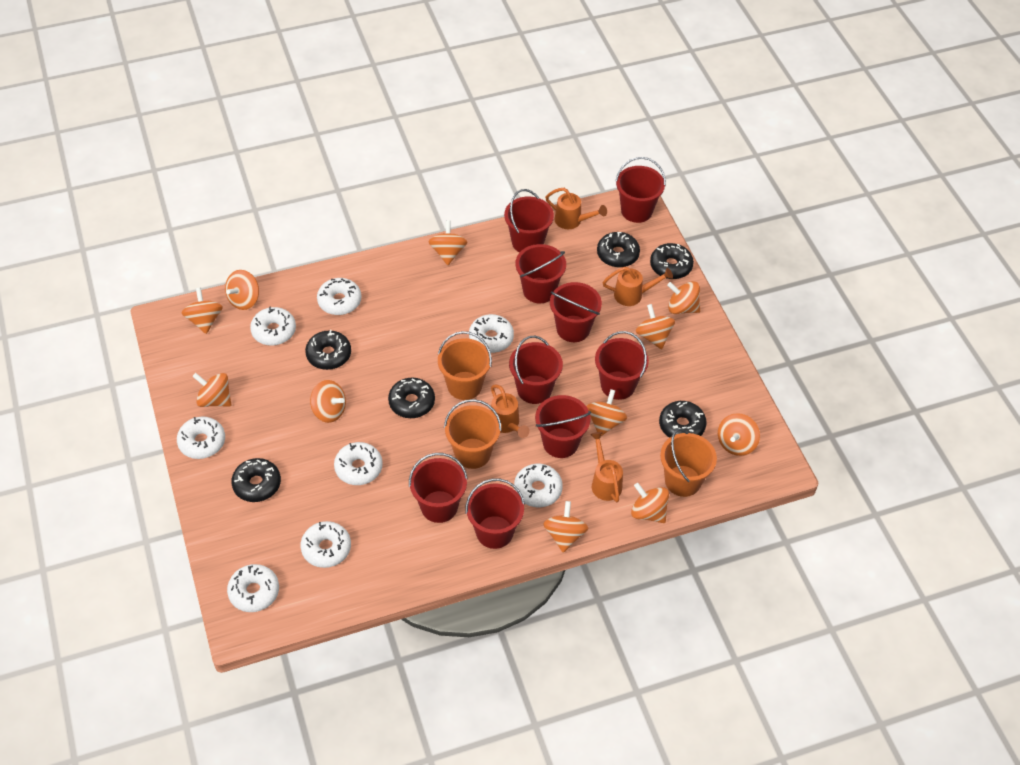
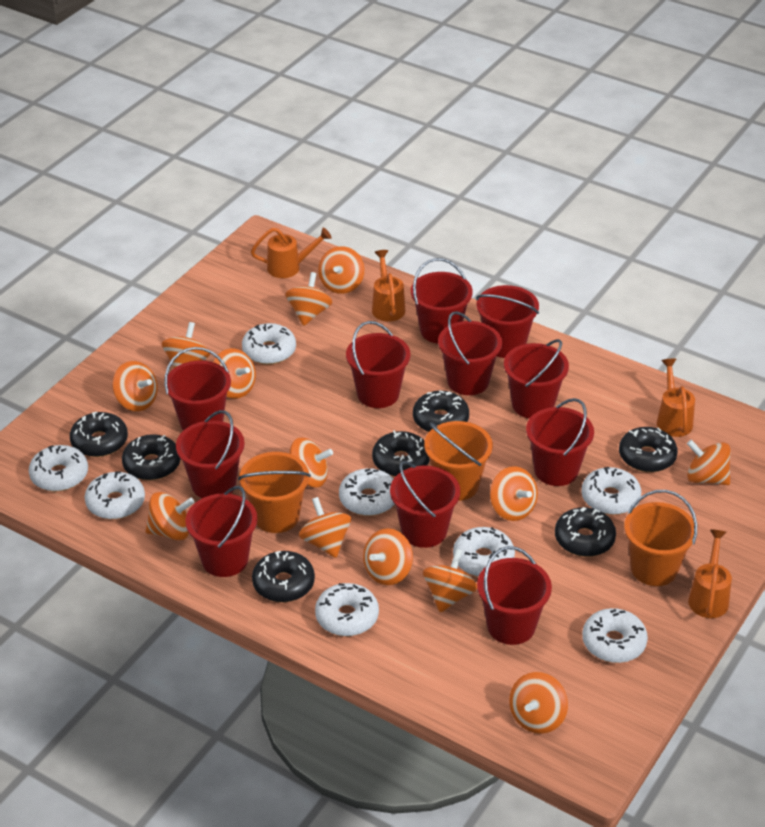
black donut: [231,458,281,502] [305,330,351,370] [388,378,435,418] [597,232,640,267] [650,243,694,279] [659,401,707,438] = 6 -> [70,412,128,457] [122,434,181,480] [252,551,315,602] [372,430,430,477] [413,391,469,432] [555,507,616,557] [619,427,678,472] = 7
orange spinning top: [182,288,223,334] [192,373,232,407] [225,270,259,310] [310,380,346,423] [428,220,467,265] [543,501,588,553] [586,389,627,436] [631,483,669,523] [636,304,675,349] [667,281,700,314] [718,413,760,456] = 11 -> [112,361,158,411] [146,492,194,540] [162,322,210,368] [213,348,256,399] [285,272,333,326] [289,438,333,487] [299,497,351,558] [318,246,364,294] [363,528,413,585] [423,549,477,613] [490,466,538,521] [509,672,568,734] [687,440,731,485] = 13
red bucket: [409,453,468,523] [465,478,525,549] [504,189,554,253] [509,336,563,404] [515,244,566,303] [535,395,591,458] [550,282,602,342] [595,331,649,400] [615,157,666,223] = 9 -> [164,347,231,431] [176,410,245,498] [186,486,257,577] [346,321,410,408] [390,461,460,548] [411,258,473,343] [438,311,502,395] [476,285,539,358] [477,546,552,645] [504,339,569,419] [526,398,594,486] = 11

